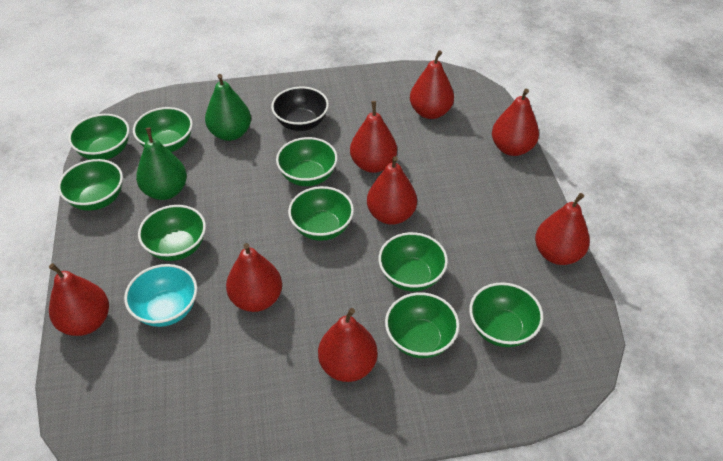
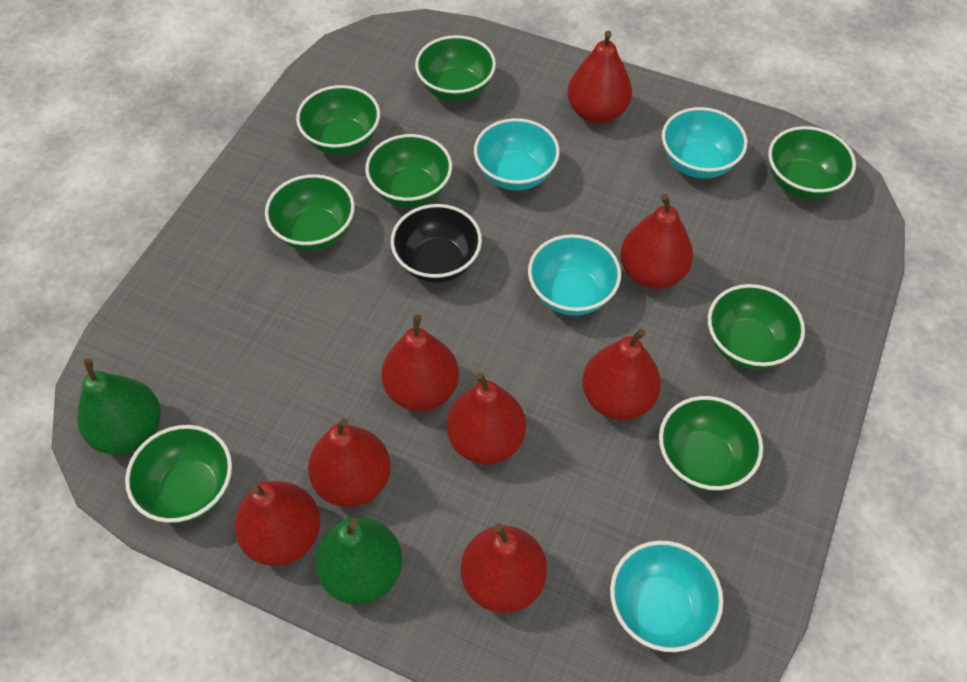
green bowl: [58,159,123,211] [68,114,129,160] [133,107,193,152] [138,205,206,261] [276,137,338,186] [288,186,354,241] [379,232,448,291] [385,292,459,358] [469,282,543,347] = 9 -> [125,425,232,523] [265,174,355,251] [296,85,380,155] [365,134,452,207] [415,35,496,101] [659,396,763,491] [708,284,805,369] [768,126,856,199] = 8
turquoise bowl: [124,264,197,327] = 1 -> [474,118,560,190] [528,234,621,316] [610,541,723,652] [662,107,747,178] = 4

